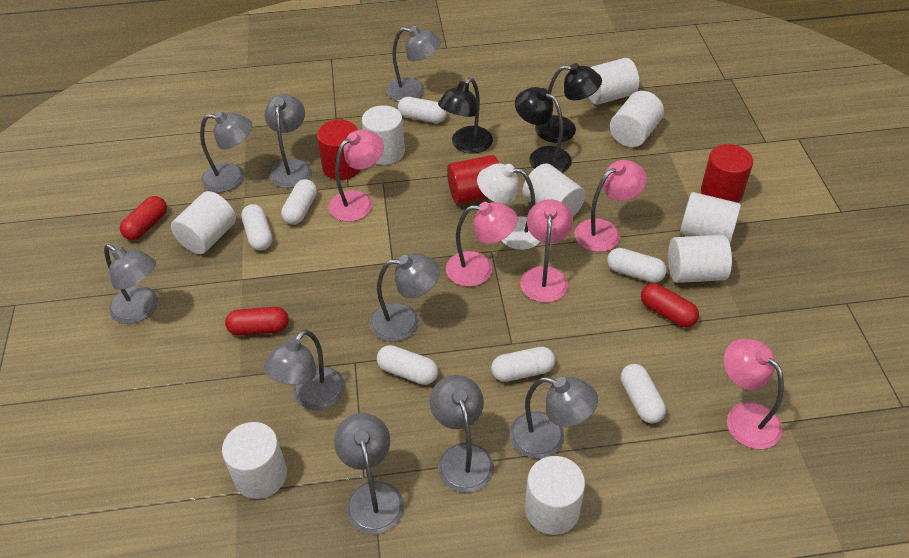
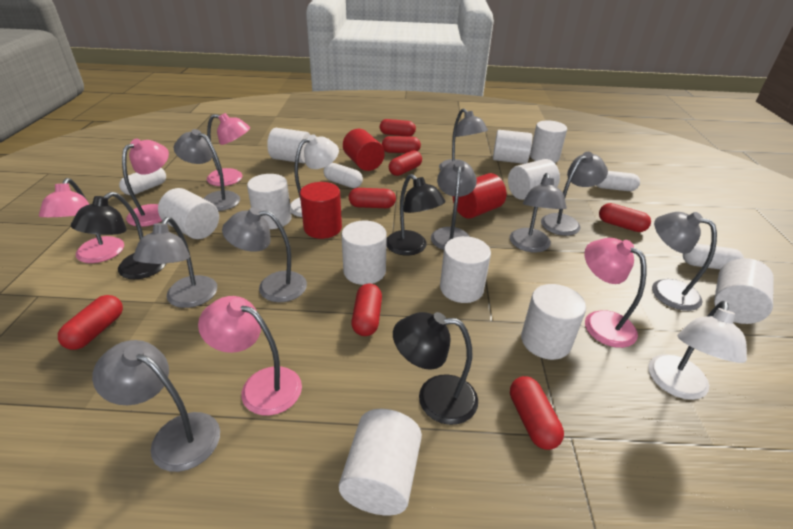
red capsule: [120,196,167,240] [225,307,289,336] [641,283,699,327] = 3 -> [58,295,123,350] [349,188,396,208] [351,284,382,336] [380,119,416,137] [382,136,421,153] [389,150,422,176] [510,376,564,450] [599,203,651,232] = 8
white capsule: [241,204,273,250] [281,179,317,225] [377,345,438,385] [398,97,447,123] [491,347,555,382] [607,248,667,283] [621,364,666,423] = 7 -> [119,168,166,195] [324,163,363,188] [596,171,640,191] [683,244,744,270] = 4
white cylinder: [171,191,236,254] [222,422,287,499] [362,105,405,165] [522,163,585,217] [525,456,585,535] [589,58,639,105] [610,91,664,147] [668,235,732,283] [680,192,741,243] = 9 -> [158,188,219,239] [247,174,292,229] [267,128,310,163] [339,409,422,516] [341,221,387,285] [440,236,491,303] [493,130,533,164] [508,159,560,200] [521,284,586,360] [530,120,567,163] [714,258,774,324] = 11
white lamp: [477,163,541,250] = 1 -> [290,134,339,217] [648,301,747,400] = 2

